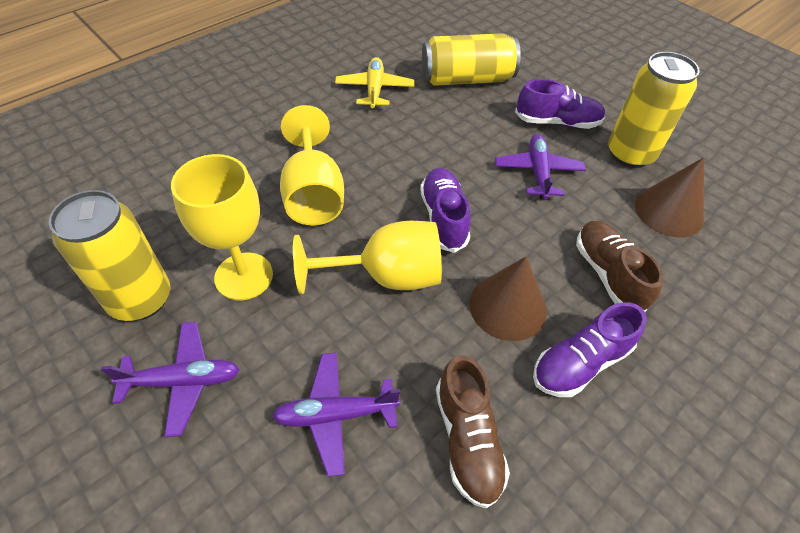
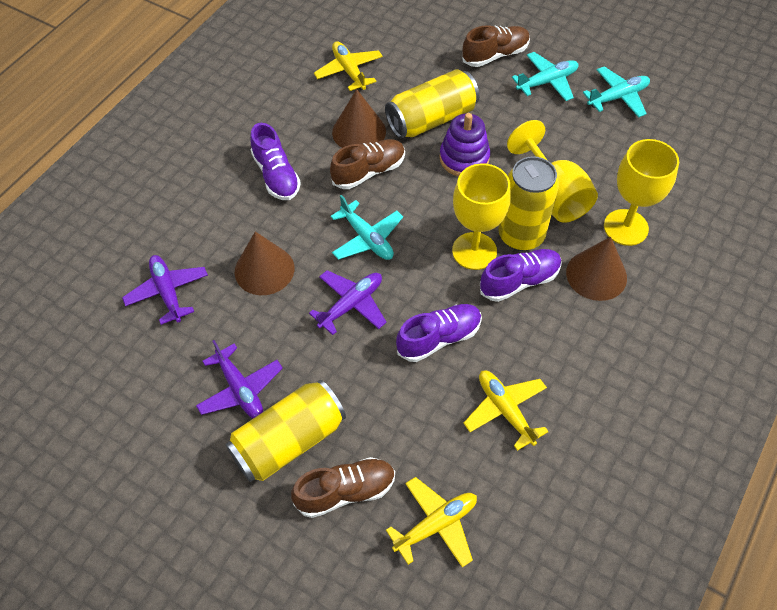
brown cone: [469,256,547,341] [635,157,704,238] = 2 -> [235,231,294,295] [332,89,386,148] [566,237,627,301] = 3
brown shoe: [436,355,510,508] [576,221,663,311] = 2 -> [291,457,395,518] [330,139,405,189] [462,25,530,67] = 3
purple stacking toy: none = 0 -> [439,113,490,177] = 1
turquoise plane: none = 0 -> [330,195,403,260] [512,52,578,101] [583,66,650,118] = 3
yellow plane: [335,57,414,110] = 1 -> [314,41,383,91] [386,477,477,567] [463,371,549,451] = 3

